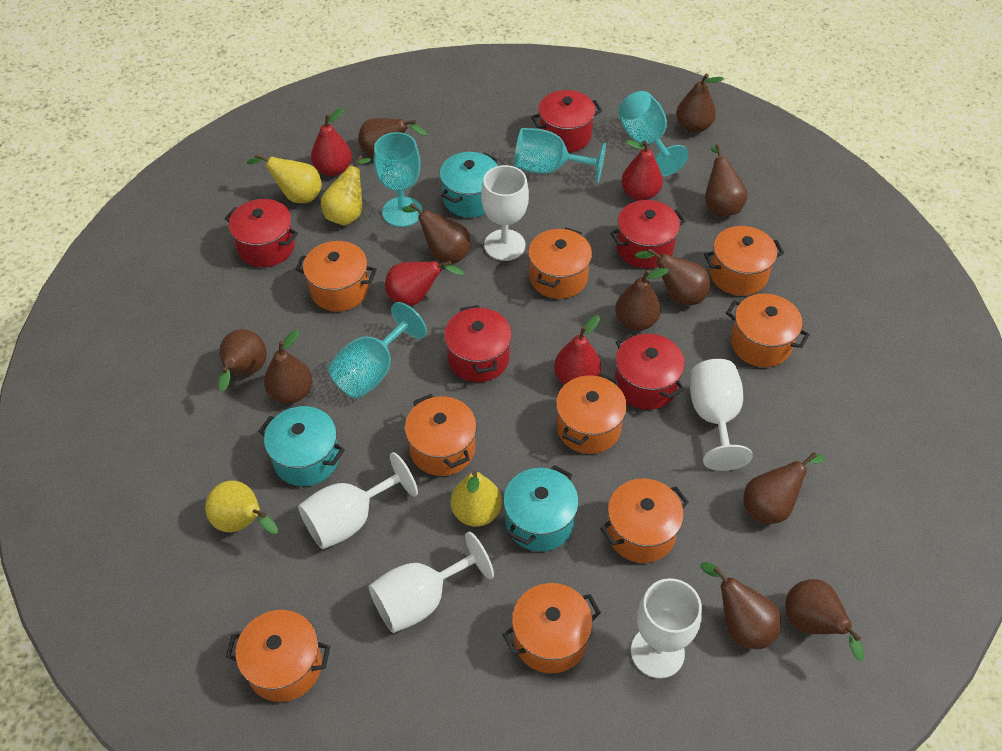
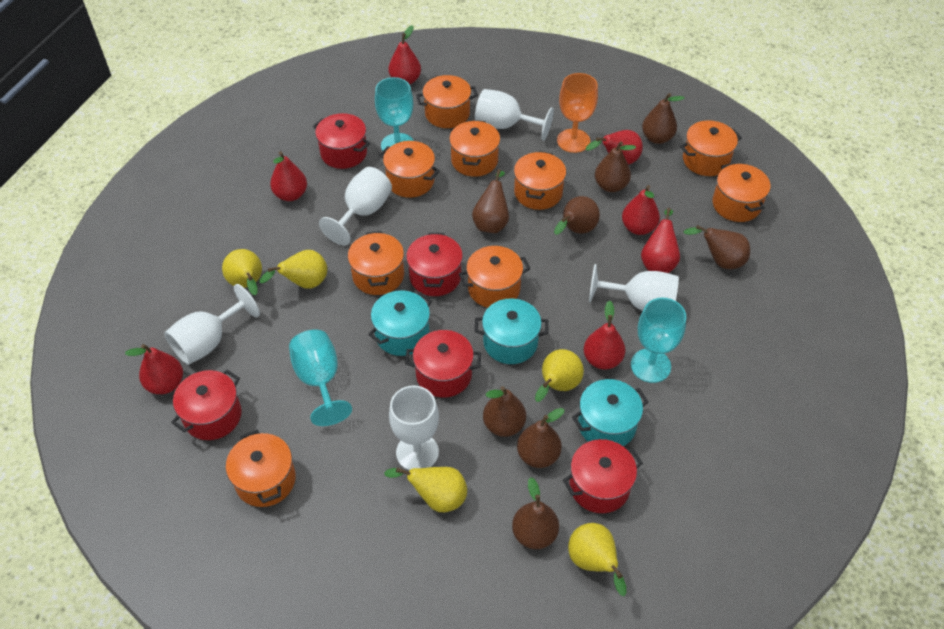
brown pear: [218,329,267,392] [264,330,312,404] [358,118,427,157] [402,203,471,264] [615,268,669,331] [635,248,710,305] [676,74,724,133] [700,562,781,649] [705,144,748,217] [743,452,825,524] [785,579,864,661] = 11 -> [472,169,509,233] [483,386,526,437] [512,477,559,549] [517,408,565,468] [554,196,600,235] [595,141,636,192] [642,93,684,144] [683,225,750,269] = 8
orange goblet: none = 0 -> [557,73,598,153] = 1
red pear: [311,108,352,176] [385,261,465,306] [554,315,601,385] [621,140,663,201] = 4 -> [125,344,183,394] [270,151,307,201] [388,25,421,84] [584,300,625,370] [586,130,643,165] [622,185,660,235] [641,208,680,273] = 7
turquoise goblet: [328,302,427,399] [374,132,423,227] [514,128,606,183] [618,91,689,176] = 4 -> [289,330,352,426] [375,77,414,151] [631,298,686,383] = 3
yellow pear: [205,480,278,534] [247,153,322,203] [321,155,371,226] [451,470,502,527] = 4 -> [222,249,262,295] [260,250,327,289] [384,467,467,512] [535,349,584,402] [568,523,626,596] = 5

